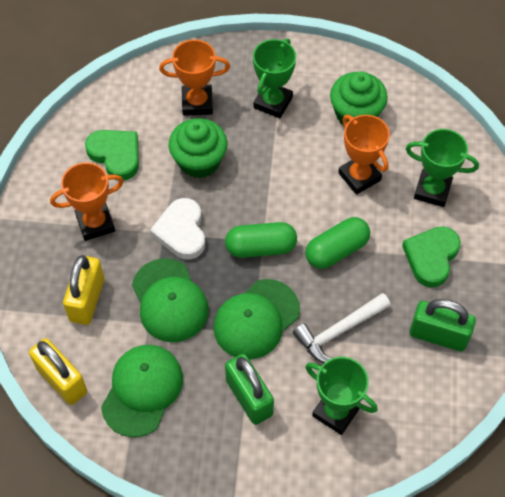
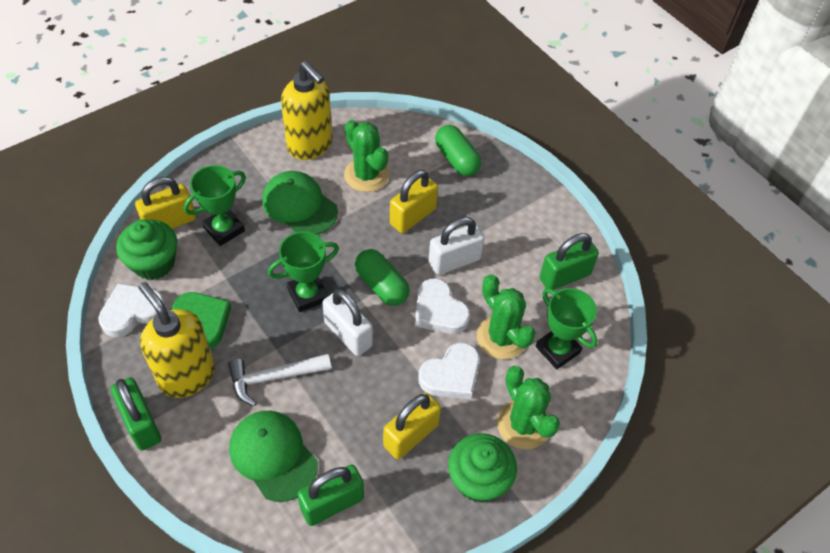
green cactus: none = 0 -> [344,120,389,192] [477,275,536,359] [497,366,560,449] = 3
green cap: [101,345,183,437] [132,258,208,342] [213,279,300,360] = 3 -> [229,411,318,502] [262,171,338,235] = 2
green heart: [85,130,139,180] [402,226,461,288] = 2 -> [172,292,231,349] = 1
green padlock: [225,354,274,425] [410,299,476,352] = 2 -> [111,378,161,451] [297,464,364,526] [540,233,599,290] = 3
orange trophy: [50,162,124,241] [159,40,230,116] [338,115,390,195] = 3 -> none = 0
white heart: [150,198,205,260] = 1 -> [98,283,166,337] [415,278,470,334] [418,343,480,399] = 3
white padlock: none = 0 -> [322,289,373,356] [429,217,485,275] = 2
yellow padlock: [29,338,87,405] [63,255,104,325] = 2 -> [135,177,196,229] [383,393,441,459] [390,170,438,233] = 3
yellow soap dispenser: none = 0 -> [138,282,215,398] [281,61,332,160] = 2

